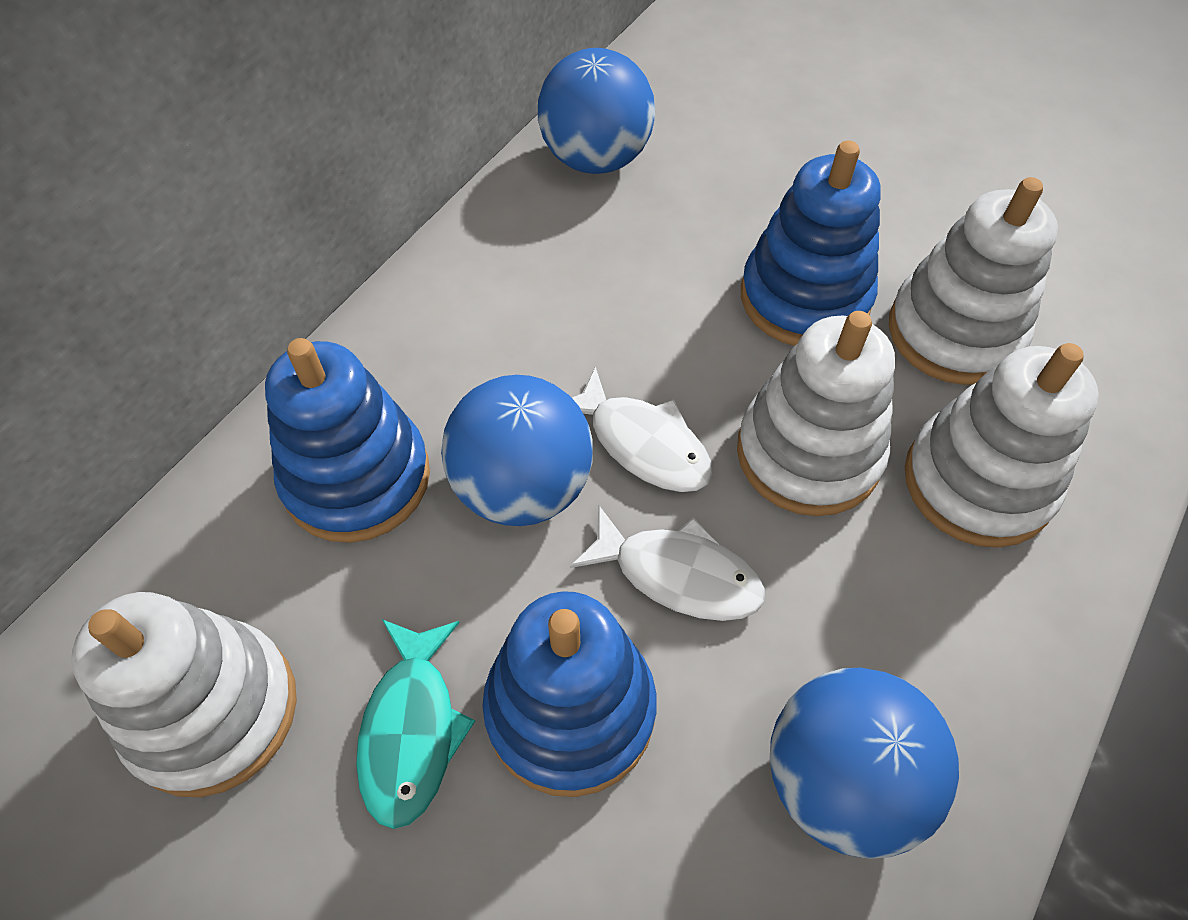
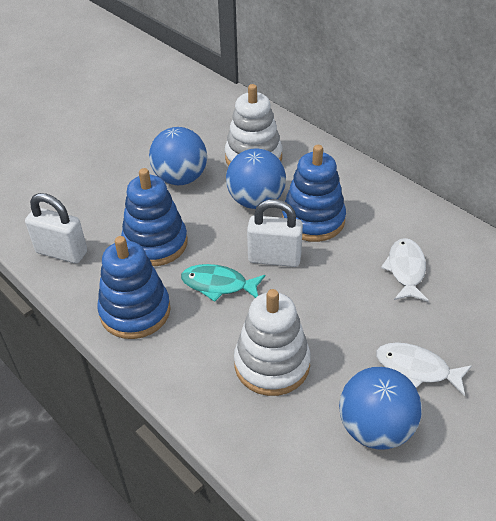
white padlock: none = 0 -> [25,193,87,264] [247,199,303,267] = 2
white stacking toy: [71,592,297,797] [737,311,895,516] [889,177,1058,385] [905,343,1099,548] = 4 -> [225,84,282,166] [234,289,311,396] = 2

